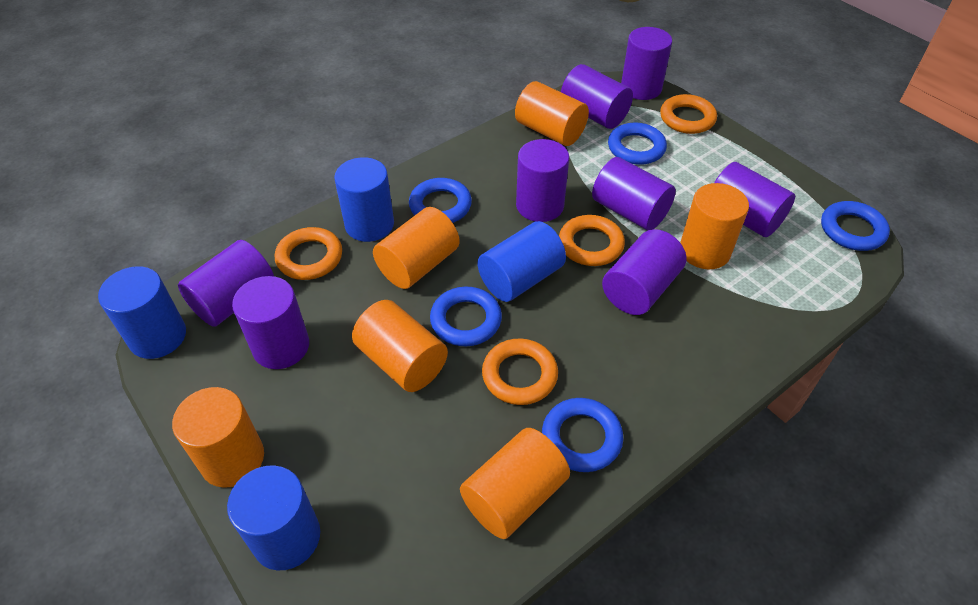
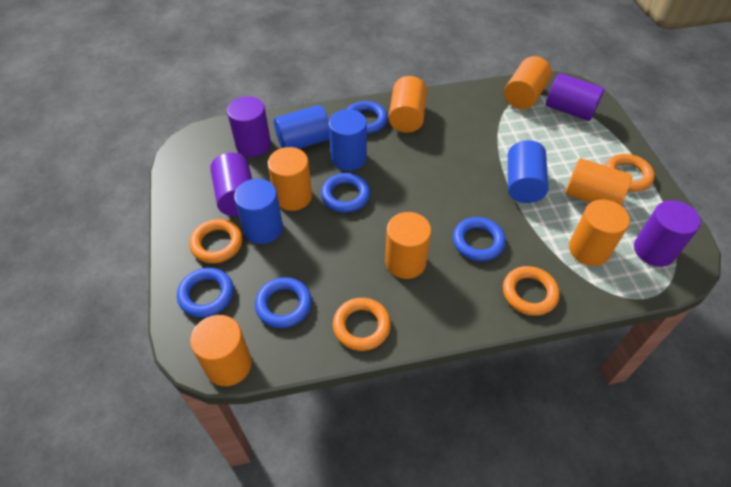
orange cylinder: [172,387,264,488] [352,300,448,392] [373,207,460,289] [460,428,570,539] [515,81,589,146] [680,183,749,269] = 6 -> [190,315,252,386] [268,147,312,211] [385,212,431,279] [389,76,427,133] [504,56,552,109] [565,158,632,205] [569,199,630,266] = 7
purple cylinder: [178,240,274,327] [232,276,309,369] [516,139,569,222] [561,64,633,129] [592,157,676,230] [602,229,686,315] [621,27,672,100] [714,162,795,237] = 8 -> [210,153,252,216] [227,96,271,157] [546,73,605,121] [634,200,701,267] = 4

